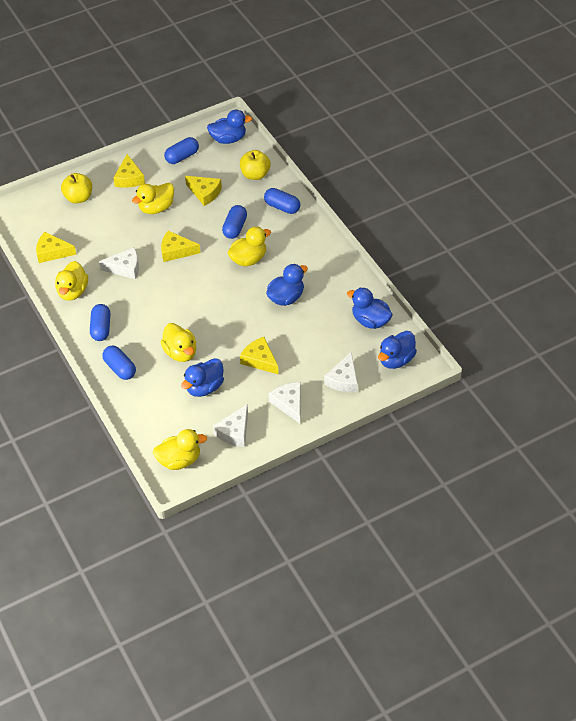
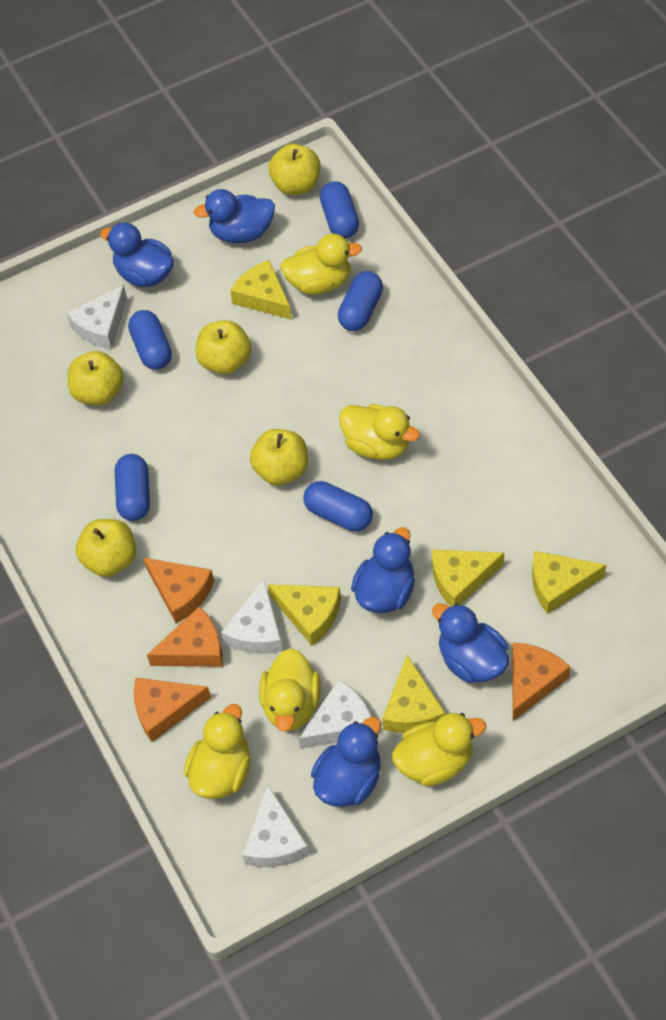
orange cheese: none = 0 -> [134,678,211,742] [143,557,214,623] [147,606,223,667] [512,643,570,721] = 4
yellow apple: [61,173,92,203] [240,150,271,180] = 2 -> [68,351,124,406] [76,519,136,577] [196,320,251,375] [250,429,308,485] [268,144,320,195] = 5

